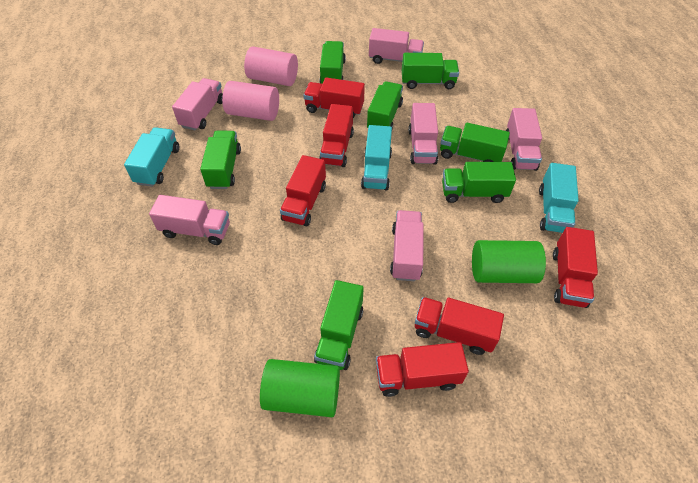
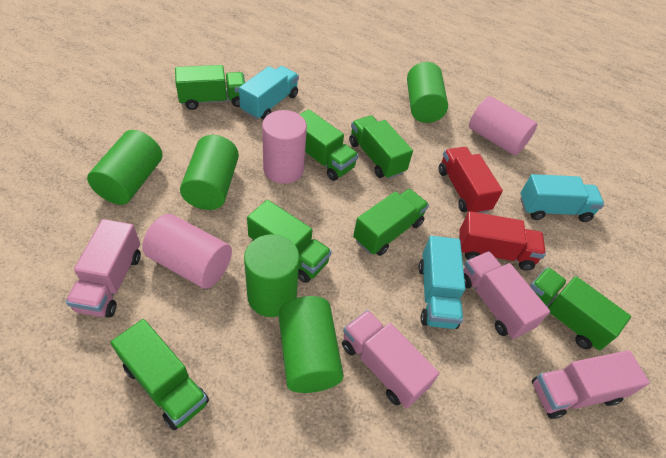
green cylinder: [260,359,340,417] [472,240,546,283] = 2 -> [87,130,163,205] [180,135,239,210] [244,234,299,317] [278,296,344,393] [407,62,448,123] = 5
pink cylinder: [222,81,279,121] [244,46,298,86] = 2 -> [142,214,232,289] [262,110,307,184] [469,96,537,156] = 3
pink truck: [149,195,230,245] [172,78,223,131] [369,28,424,64] [390,210,424,281] [408,103,438,165] [506,108,542,171] = 6 -> [66,219,141,318] [342,310,439,408] [464,251,550,339] [532,350,650,419] = 4
red truck: [280,155,326,227] [303,77,365,118] [319,104,354,167] [376,342,469,397] [415,297,504,355] [553,227,598,308] = 6 -> [439,147,503,213] [459,211,546,270] = 2

